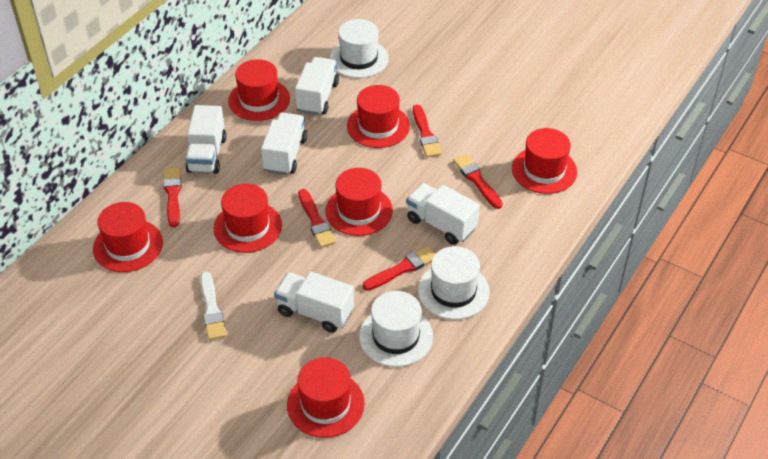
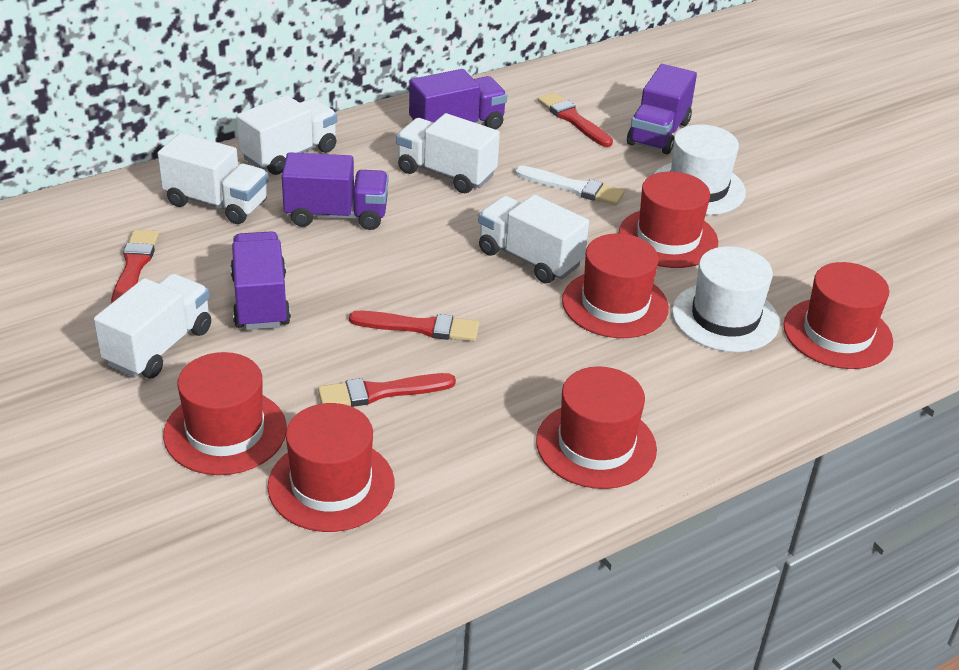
purple truck: none = 0 -> [230,231,291,330] [282,152,388,230] [409,69,507,130] [627,64,697,154] = 4
red brush: [163,167,182,227] [298,189,336,248] [363,246,435,291] [413,105,442,157] [453,154,503,209] = 5 -> [111,230,159,303] [318,373,456,407] [349,311,479,342] [538,92,613,147] = 4
red hat: [93,202,163,272] [214,184,282,253] [228,59,290,121] [287,357,365,438] [325,168,393,236] [347,85,410,148] [512,128,577,194] = 7 -> [163,352,287,475] [267,403,395,532] [536,366,657,489] [562,234,669,338] [618,171,718,268] [784,262,893,369] = 6
white hat: [329,19,389,78] [359,291,433,367] [418,246,490,320] = 3 -> [654,124,746,215] [672,246,780,352] = 2

